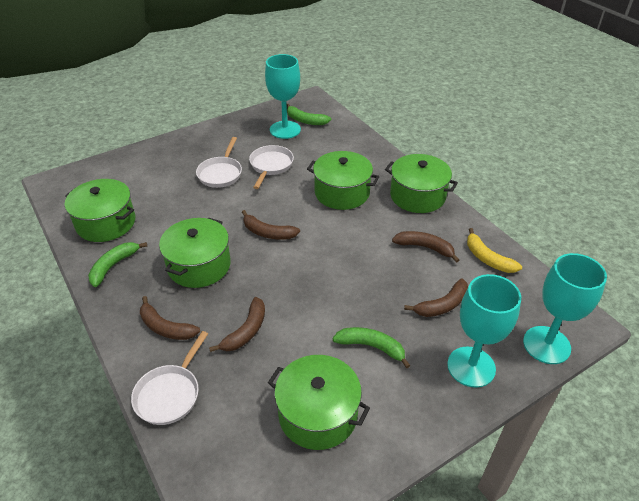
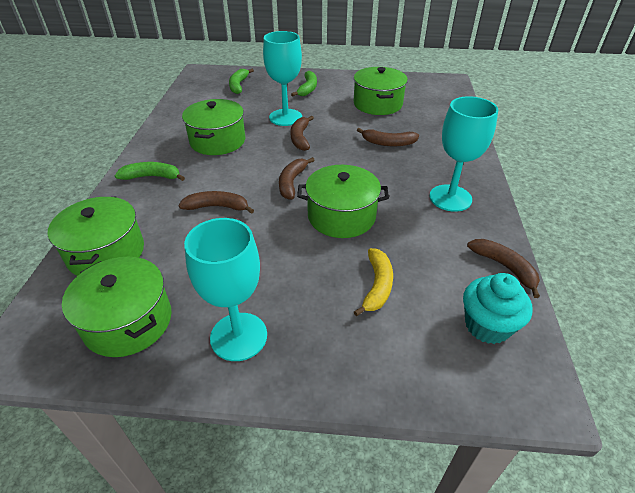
turquoise cupcake: none = 0 -> [463,273,533,344] = 1
white pan: [131,331,208,425] [196,137,242,188] [249,145,294,189] = 3 -> none = 0

